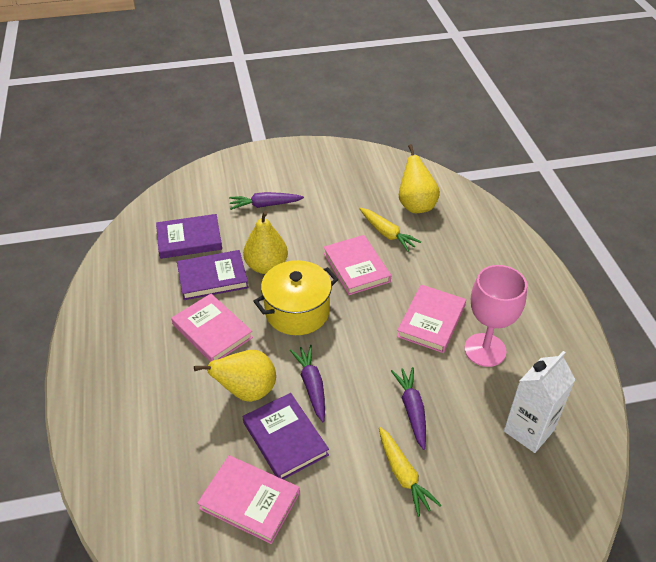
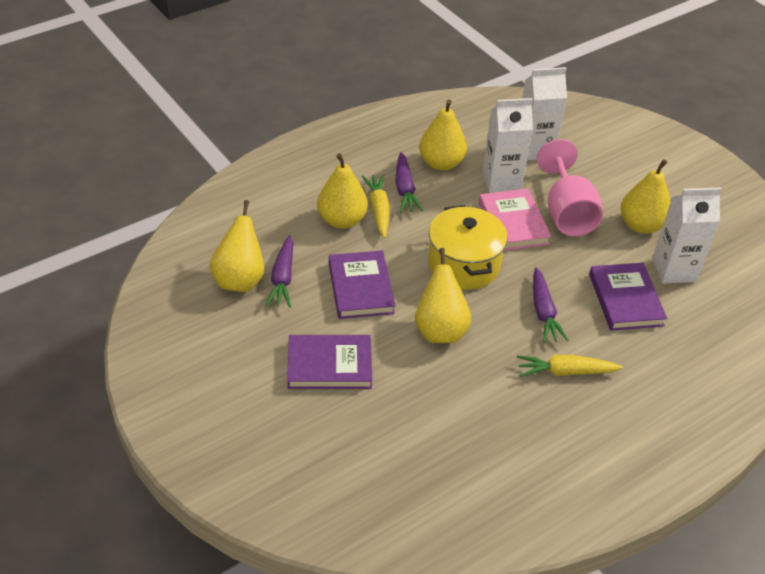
pink book: [171,294,253,362] [197,455,300,544] [324,235,391,295] [397,285,466,353] = 4 -> [479,188,551,251] = 1
white carton: [504,351,575,453] = 1 -> [482,98,533,193] [522,67,567,161] [653,188,722,283] = 3
yellow pear: [194,350,276,402] [243,211,288,274] [399,144,440,213] = 3 -> [210,200,265,292] [317,154,368,229] [415,248,471,343] [419,100,467,171] [621,159,671,234] = 5

